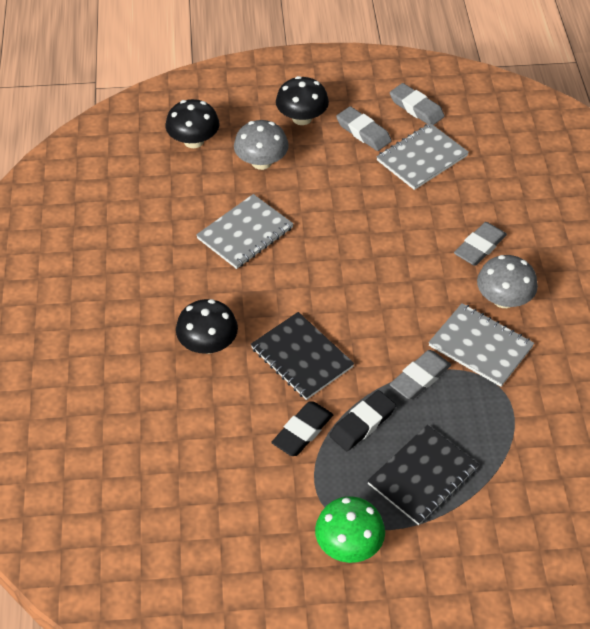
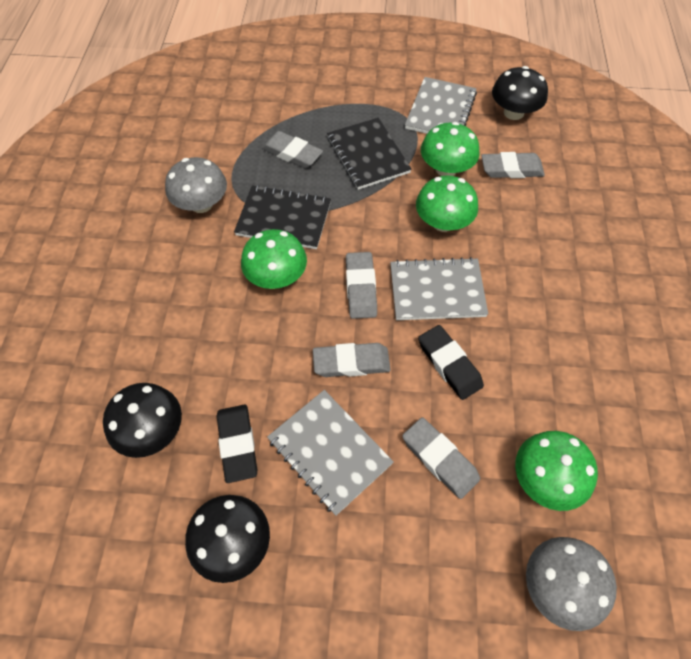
green mushroom: [315,496,385,563] = 1 -> [241,229,307,289] [416,175,478,232] [421,122,480,176] [515,431,598,511] = 4
grey eraser: [336,106,392,151] [390,83,445,125] [390,350,451,400] [454,222,507,266] = 4 -> [262,131,323,169] [313,343,391,377] [346,252,377,319] [402,417,480,499] [481,152,545,178] = 5

